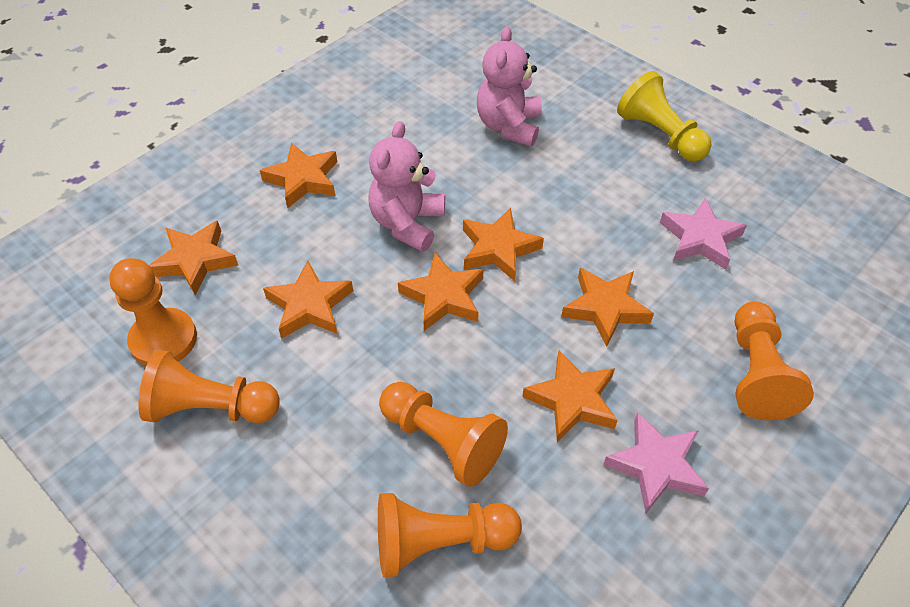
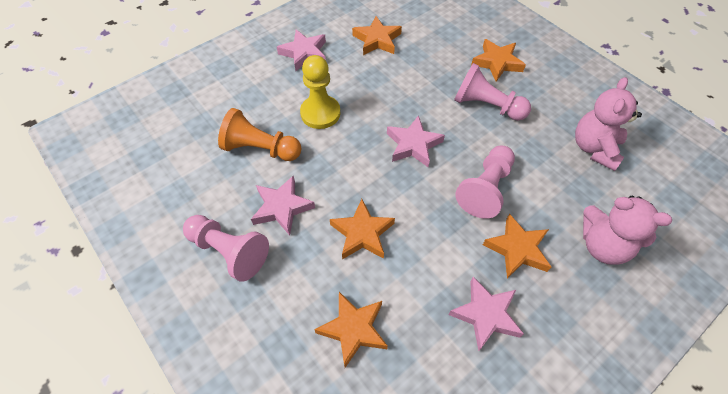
orange pawn: [109,258,197,366] [138,350,280,423] [378,493,522,577] [379,382,508,487] [735,301,814,421] = 5 -> [218,108,302,161] = 1
orange star: [149,221,238,295] [260,143,337,208] [263,260,353,339] [398,253,484,331] [463,208,544,281] [522,350,618,442] [561,268,654,347] = 7 -> [314,292,388,368] [330,199,395,259] [352,16,402,55] [471,39,526,82] [483,214,551,278] = 5
pink pawn: none = 0 -> [183,215,269,282] [454,63,531,121] [455,146,515,219] = 3
pink star: [603,412,709,513] [660,197,747,270] = 2 -> [251,175,315,236] [277,29,326,71] [387,115,445,167] [449,277,524,351] = 4

